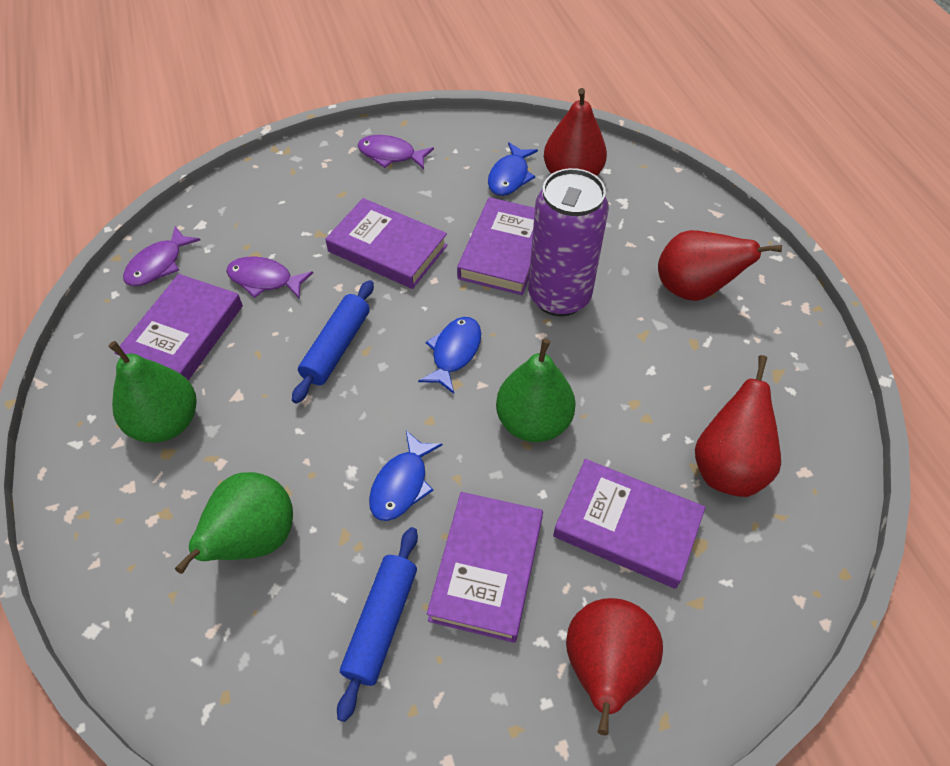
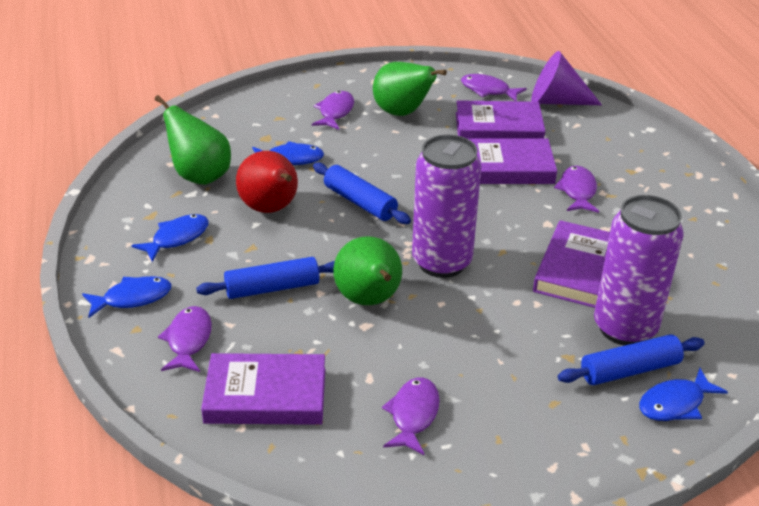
blue fish: [369,430,443,521] [418,317,481,394] [488,142,538,196] = 3 -> [82,276,171,318] [131,214,209,262] [252,141,324,165] [639,368,728,421] = 4
blue rolling pin: [292,280,374,404] [337,527,418,722] = 2 -> [196,257,335,299] [313,163,411,224] [558,334,705,385] = 3
purple book: [114,274,243,381] [325,198,447,289] [427,492,543,643] [457,197,535,295] [553,459,705,589] = 5 -> [201,353,325,425] [456,100,545,138] [467,138,557,184] [533,220,610,308] = 4
purple can: [528,168,609,316] = 1 -> [412,135,481,278] [594,195,684,346] = 2
purple cone: none = 0 -> [531,51,602,105] = 1
purple fish: [123,226,200,286] [226,257,313,299] [358,135,434,169] = 3 -> [158,306,212,372] [312,91,354,130] [382,378,440,455] [461,74,527,101] [554,166,599,213] = 5
red pear: [544,88,607,176] [566,598,663,736] [658,230,782,301] [695,355,781,497] = 4 -> [236,151,298,213] = 1

